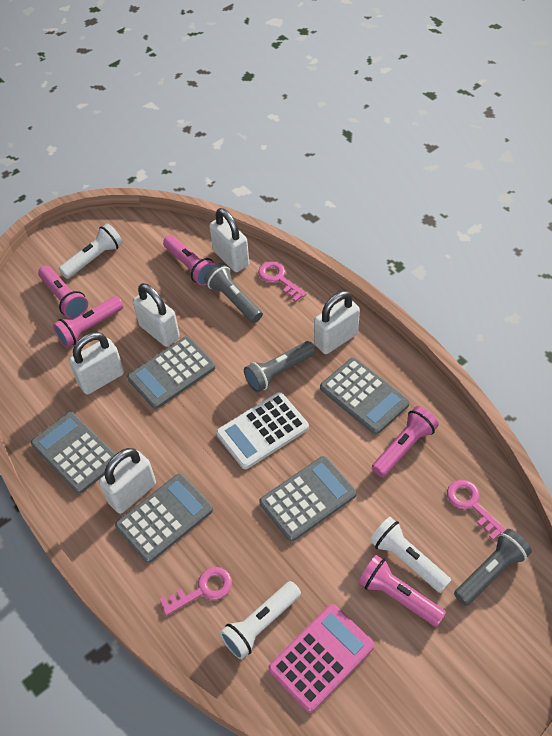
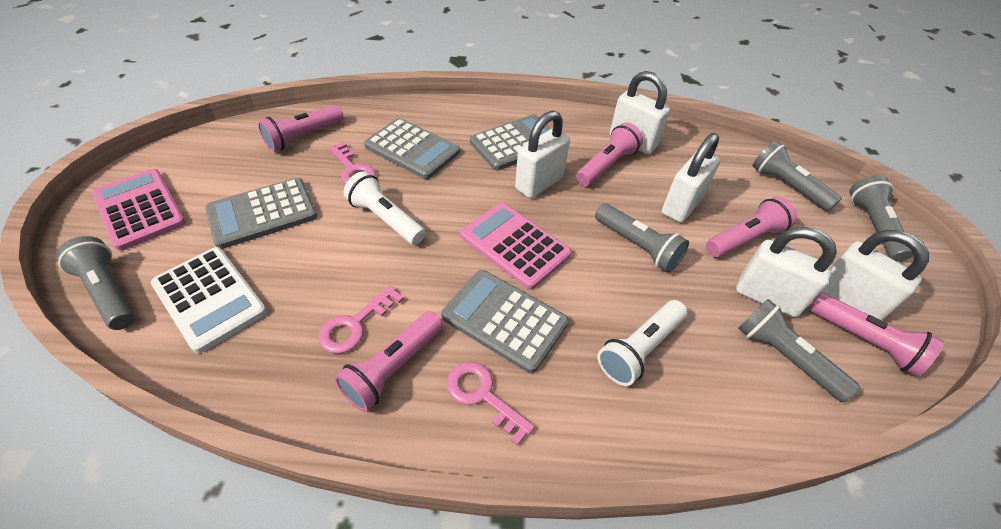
grey calculator: [31,412,116,494] [115,473,213,563] [127,336,216,409] [259,456,357,542] [320,357,410,434] = 5 -> [205,178,317,249] [364,118,460,179] [441,270,569,373] [470,114,551,170] = 4
grey flashlight: [204,263,263,323] [244,341,316,392] [454,529,532,606] = 3 -> [57,236,135,330] [595,203,689,272] [738,299,860,402] [753,141,842,211] [850,175,914,262] = 5
pink calculator: [268,604,374,713] = 1 -> [92,169,186,251] [460,203,571,290] = 2
white flashlight: [59,223,123,279] [220,581,301,659] [370,517,451,593] = 3 -> [343,171,426,245] [597,300,687,386] = 2

